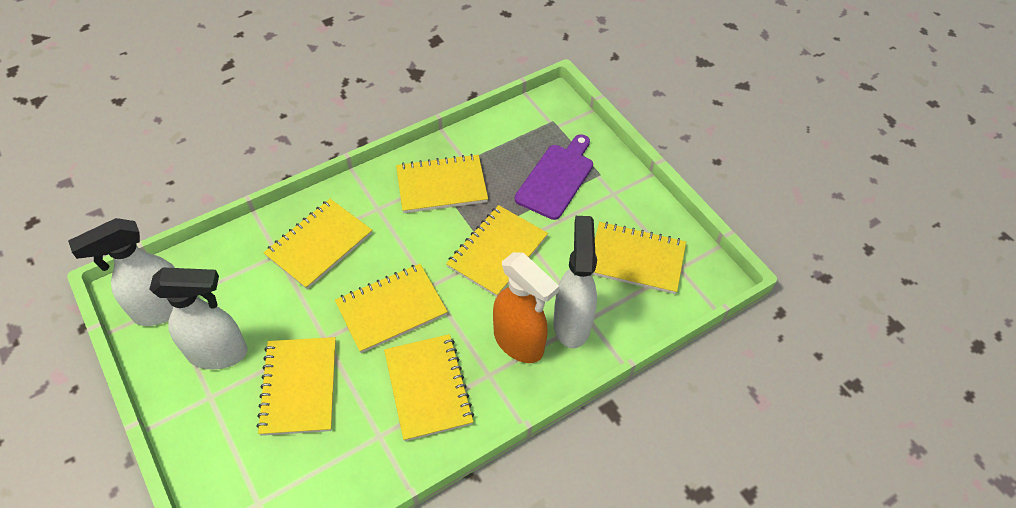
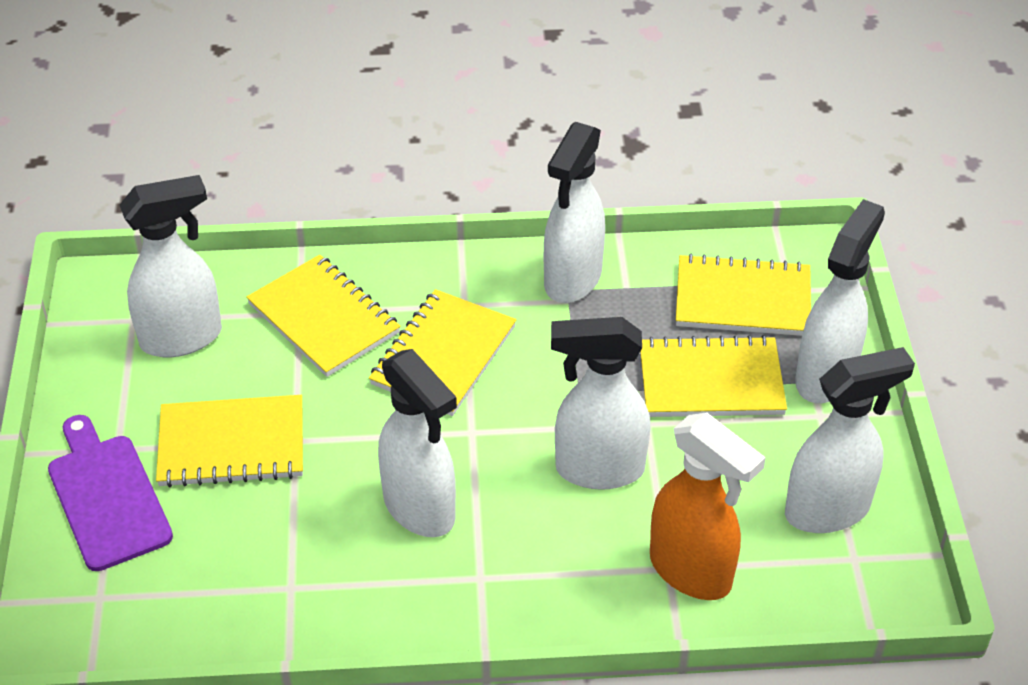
white spray bottle: [68,218,175,326] [149,267,248,369] [553,216,597,348] = 3 -> [120,175,222,357] [378,349,457,537] [544,122,605,303] [551,317,651,490] [785,347,915,533] [795,199,885,403] = 6
yellow notebook: [256,337,336,436] [263,199,372,290] [335,264,448,353] [384,334,474,441] [396,154,488,213] [446,205,548,297] [591,222,686,294] = 7 -> [156,395,303,488] [246,255,401,377] [369,289,516,416] [640,335,787,417] [676,254,811,336] = 5

